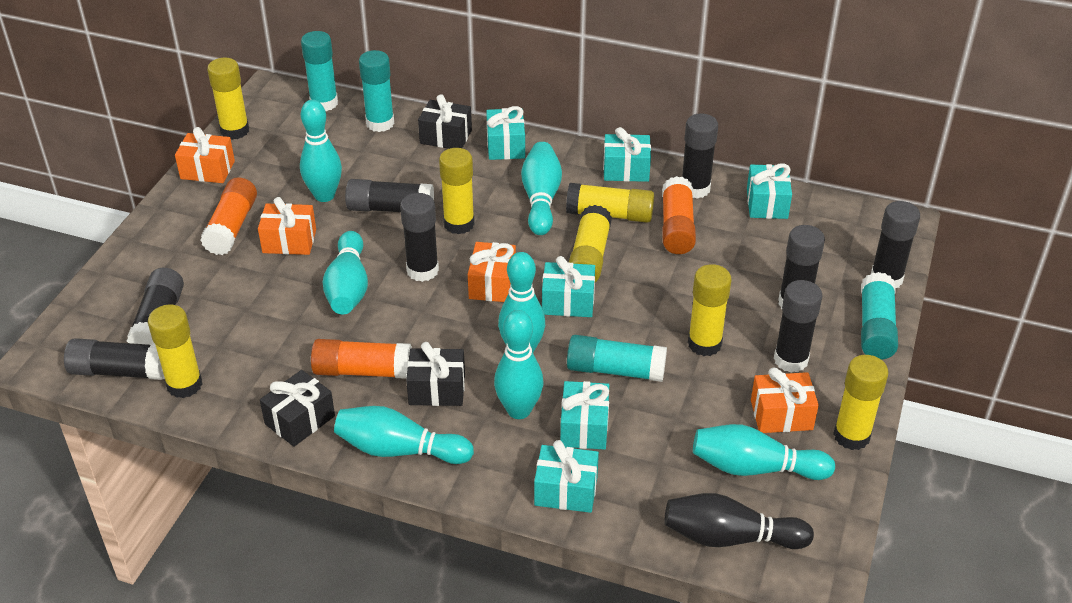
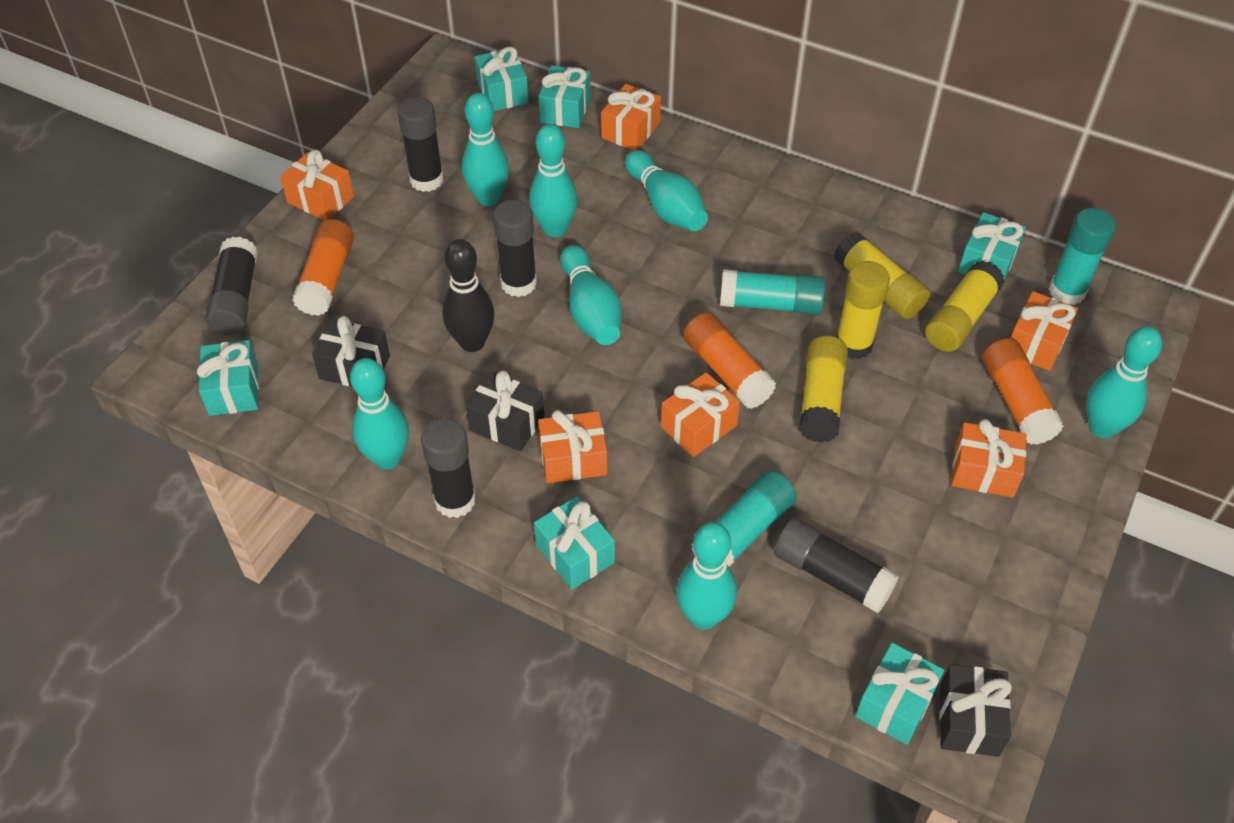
black glue stick: [64,338,165,380] [127,268,184,345] [345,179,434,212] [400,193,439,282] [682,113,718,199] [774,280,823,373] [778,225,825,309] [871,201,920,289] = 8 -> [205,237,258,335] [397,97,444,192] [421,418,476,518] [493,200,537,297] [774,518,899,613] = 5
orange gift: [175,127,235,183] [258,197,316,255] [468,242,516,302] [751,367,819,433] = 4 -> [280,150,354,221] [538,410,607,483] [601,84,661,150] [661,372,740,457] [951,419,1026,498] [1011,291,1078,371] = 6
turquoise glue stick: [301,31,338,111] [359,50,394,132] [567,335,667,382] [861,272,898,359] = 4 -> [691,471,797,567] [720,269,825,315] [1049,208,1116,305] = 3
yellow glue stick: [148,305,203,398] [207,58,249,140] [439,148,475,234] [566,183,654,223] [569,205,612,282] [688,264,732,356] [833,355,889,450] = 7 -> [799,336,848,443] [834,232,930,319] [836,261,890,359] [925,261,1005,352] = 4

